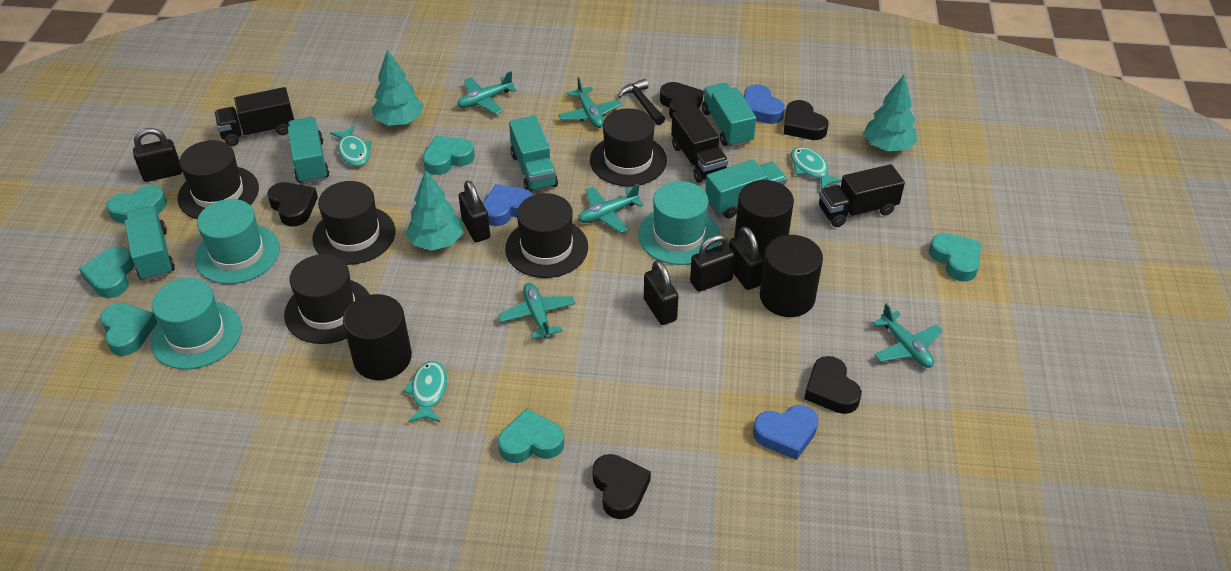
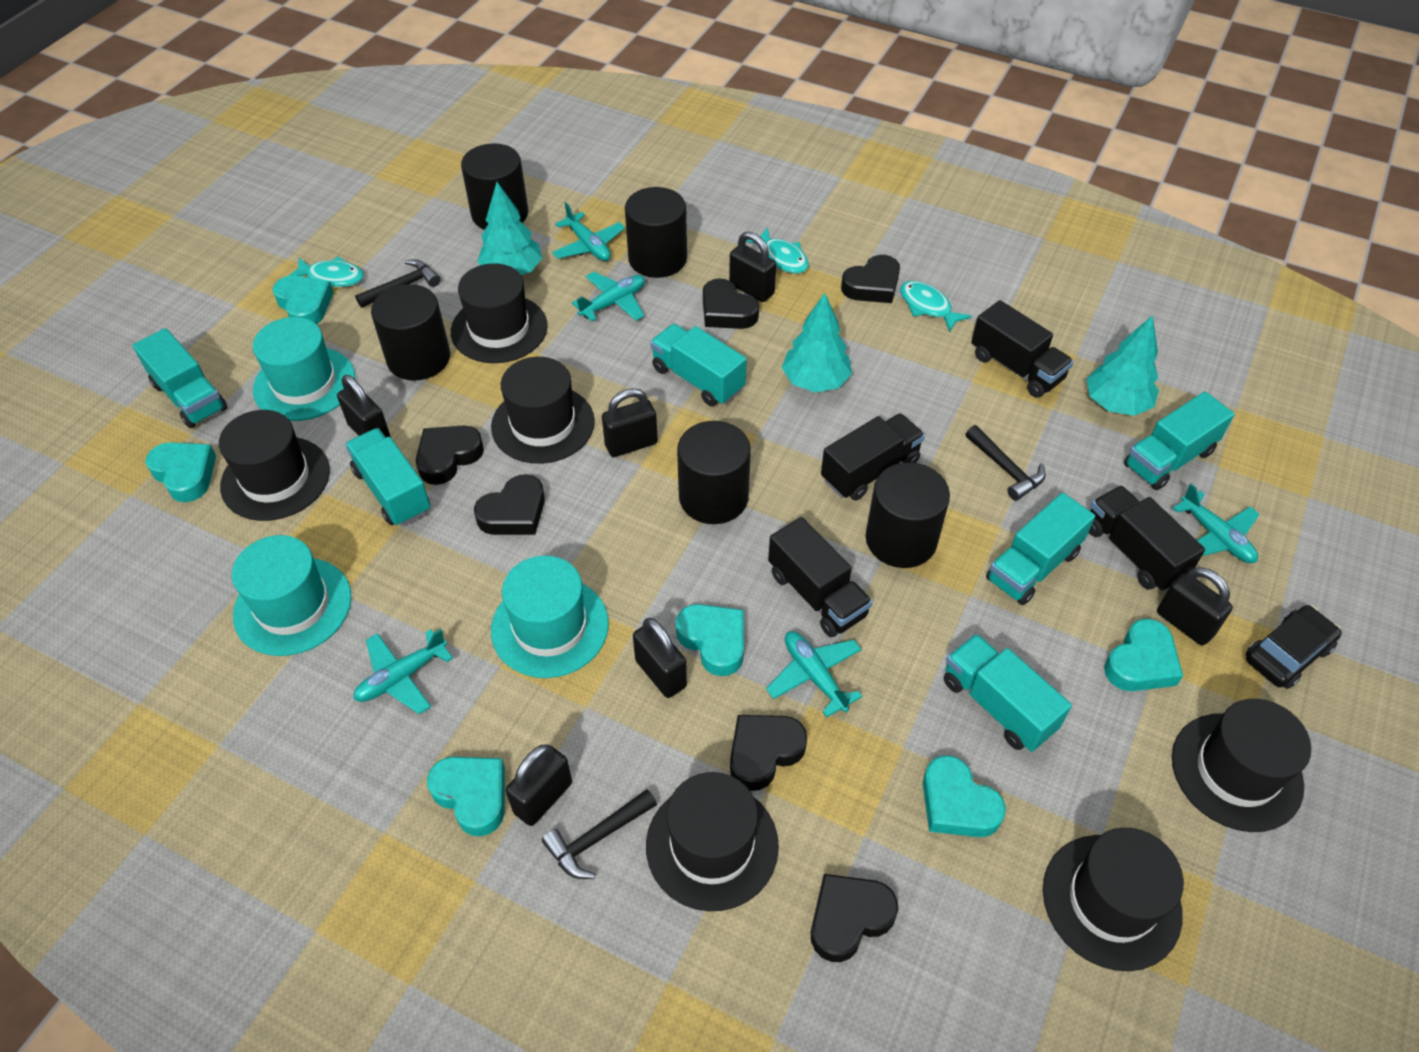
black car: none = 0 -> [1246,605,1342,689] = 1
black cylinder: [343,294,412,380] [734,180,794,258] [760,235,823,317] = 3 -> [371,284,450,381] [461,143,528,230] [625,187,687,278] [677,421,751,524] [866,462,950,568] = 5
black hammer: [618,79,665,125] = 1 -> [355,259,441,308] [542,789,657,879] [965,425,1046,501] = 3
black hat: [178,140,259,219] [284,254,370,344] [312,181,396,265] [505,193,588,278] [590,108,667,186] = 5 -> [219,410,330,521] [451,263,548,363] [491,357,595,464] [646,772,779,911] [1043,827,1184,971] [1172,699,1311,832] = 6
black heart: [267,182,318,226] [592,454,651,519] [660,82,704,118] [783,100,829,140] [804,356,862,414] = 5 -> [416,425,484,485] [474,474,545,535] [703,278,759,329] [730,715,807,791] [811,874,899,962] [841,255,900,303] = 6
black padlock: [133,128,182,182] [459,180,490,242] [644,260,678,325] [690,234,735,292] [729,227,764,290] = 5 -> [337,375,391,437] [506,744,572,826] [602,388,658,457] [633,618,687,698] [729,232,776,302] [1157,567,1233,645] = 6
black truck: [214,87,294,146] [671,106,728,183] [819,164,905,227] = 3 -> [768,517,873,637] [821,413,925,501] [971,300,1074,398] [1089,486,1205,592] = 4
blue heart: [483,184,533,226] [744,84,785,124] [753,405,818,460] = 3 -> none = 0
turquoise truck: [124,206,175,281] [288,117,329,184] [509,116,558,191] [702,83,756,147] [705,159,787,219] = 5 -> [132,328,228,428] [345,428,431,526] [650,324,747,406] [944,634,1072,752] [986,493,1095,605] [1124,391,1235,490] = 6

